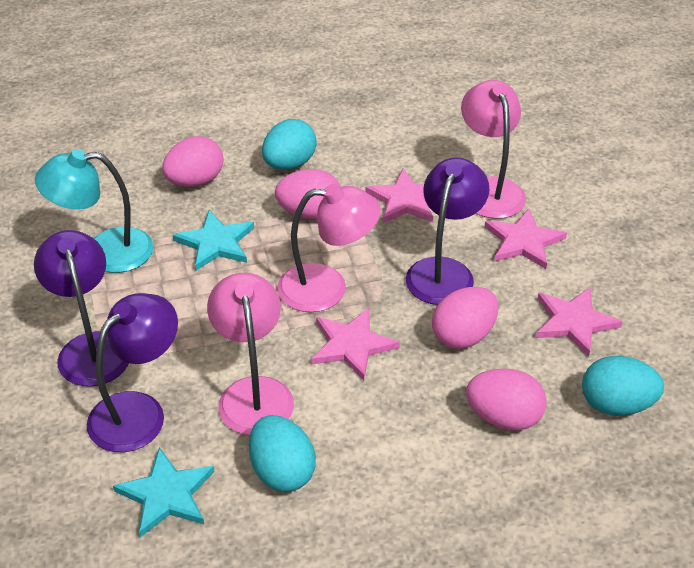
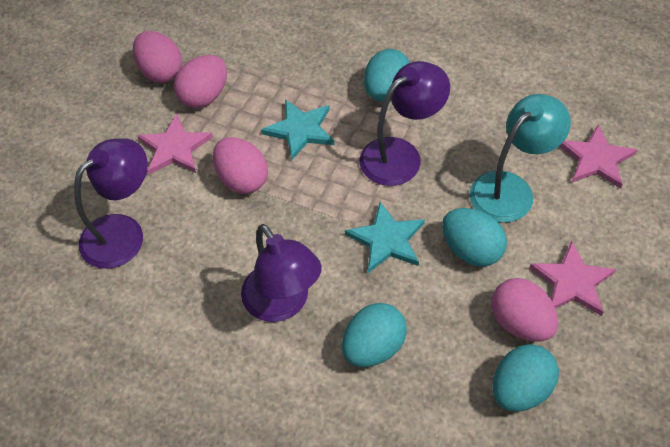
pink lamp: [207,273,294,435] [277,184,381,312] [461,80,526,219] = 3 -> none = 0
pink star: [311,308,400,380] [366,169,433,223] [485,208,567,269] [536,287,623,357] = 4 -> [138,114,213,175] [529,240,616,316] [559,124,637,189] = 3
turquoise egg: [249,415,316,492] [262,119,317,170] [582,356,664,416] = 3 -> [342,303,407,367] [364,49,410,101] [442,208,507,267] [493,344,559,412] = 4

